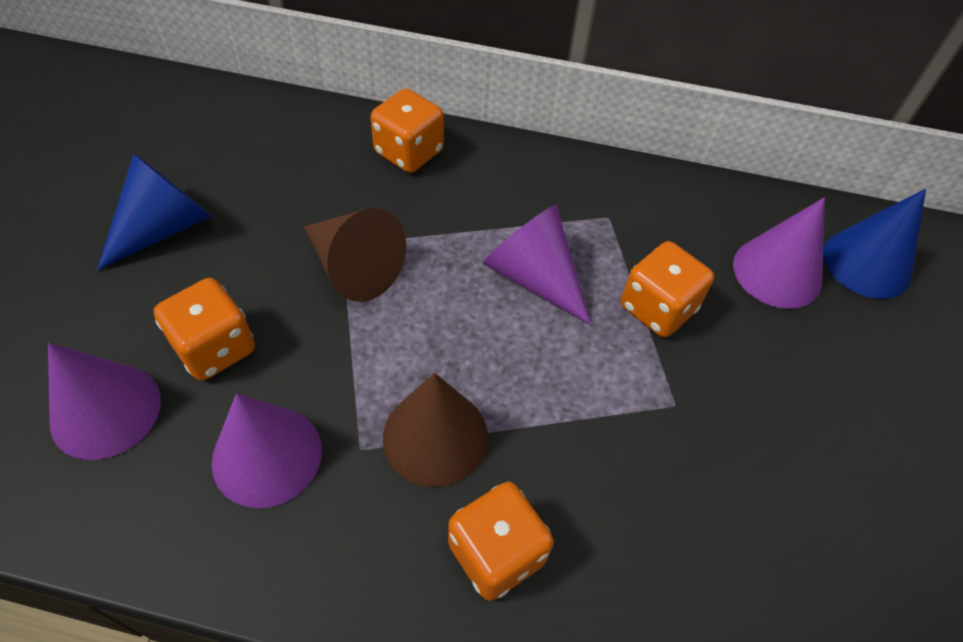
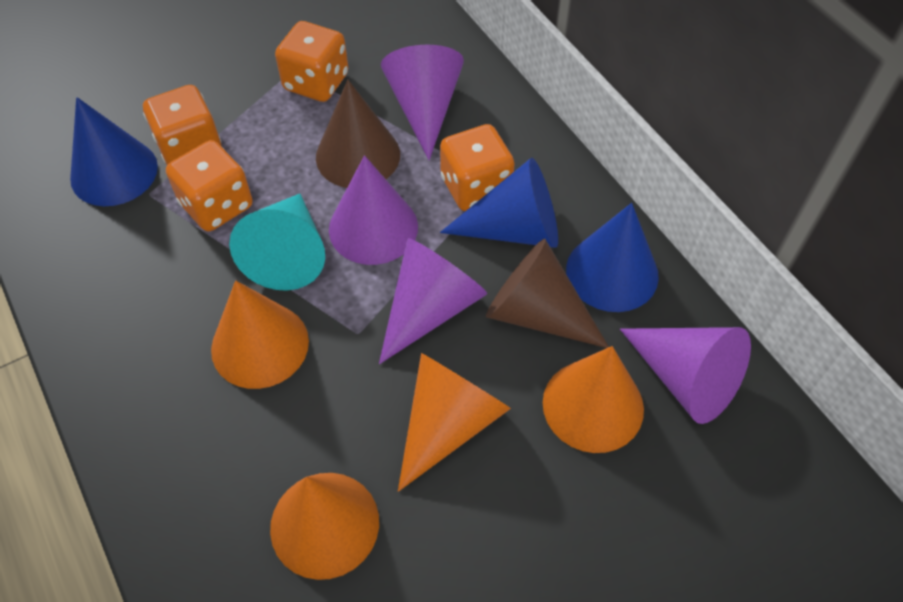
blue cone: [97,154,212,271] [823,189,926,299] = 2 -> [70,97,158,206] [440,158,558,248] [566,203,659,312] = 3
orange cone: none = 0 -> [211,280,309,389] [270,473,379,580] [398,353,511,492] [543,346,644,453] = 4
turquoise cone: none = 0 -> [229,194,325,291] = 1

